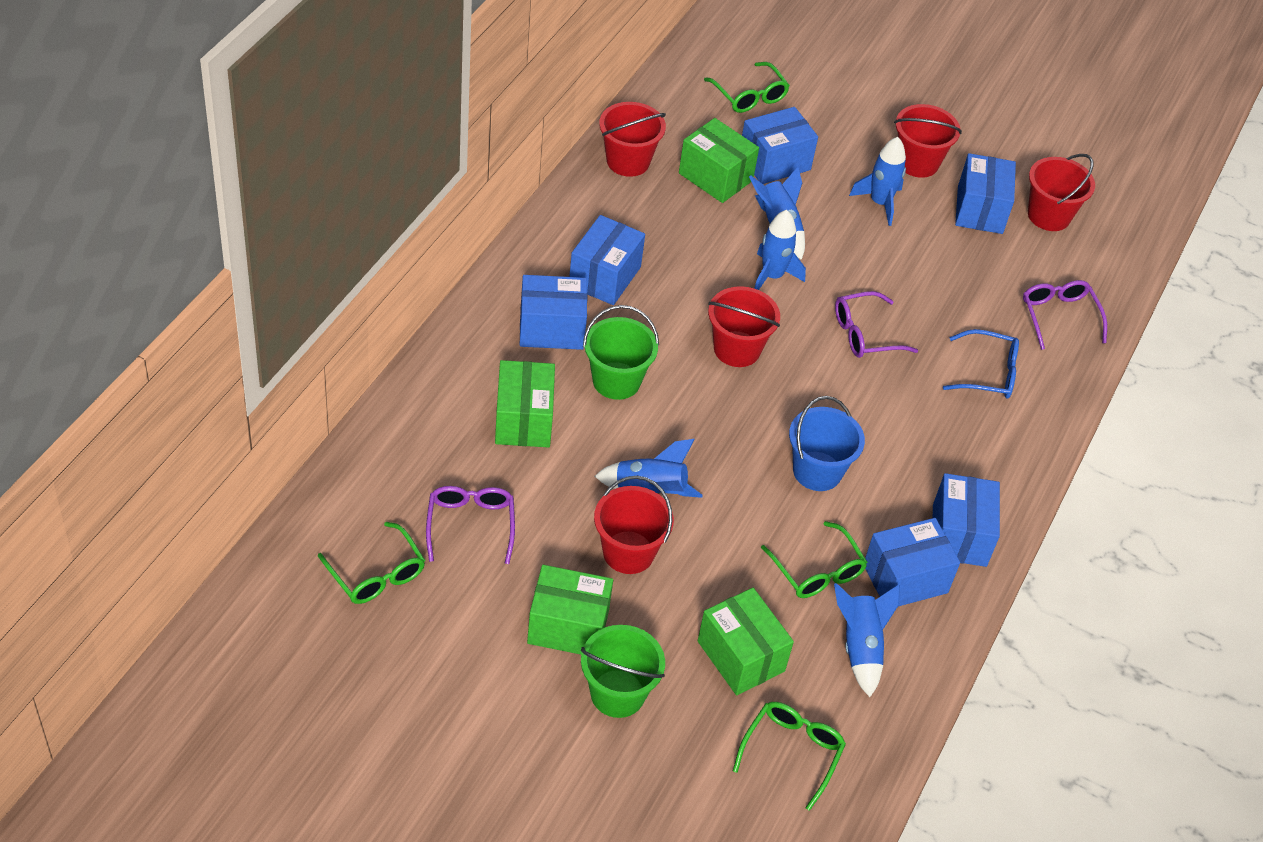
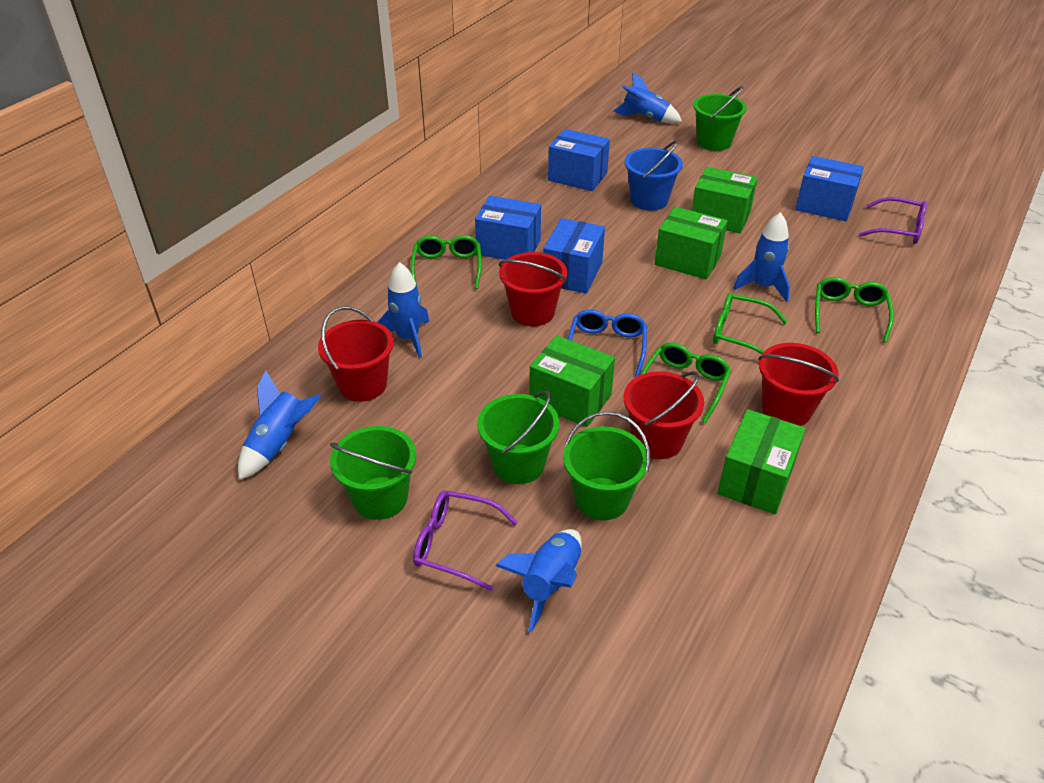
blue box: [520,275,587,350] [569,215,645,305] [742,107,818,184] [865,518,960,606] [933,473,1000,567] [955,153,1016,234] = 6 -> [475,196,541,260] [543,218,605,294] [548,129,610,191] [795,156,864,221] = 4
green bucket: [581,625,665,718] [583,305,659,400] = 2 -> [330,426,416,520] [477,391,560,484] [563,411,650,520] [693,86,747,151] = 4
purple glasses: [426,486,515,564] [835,291,918,358] [1023,280,1107,350] = 3 -> [413,490,518,591] [859,197,927,244] = 2
red bucket: [594,476,674,574] [599,102,666,177] [708,286,780,367] [894,104,962,178] [1028,154,1095,231] = 5 -> [318,306,394,402] [499,252,567,326] [624,371,704,459] [758,343,839,426] = 4

